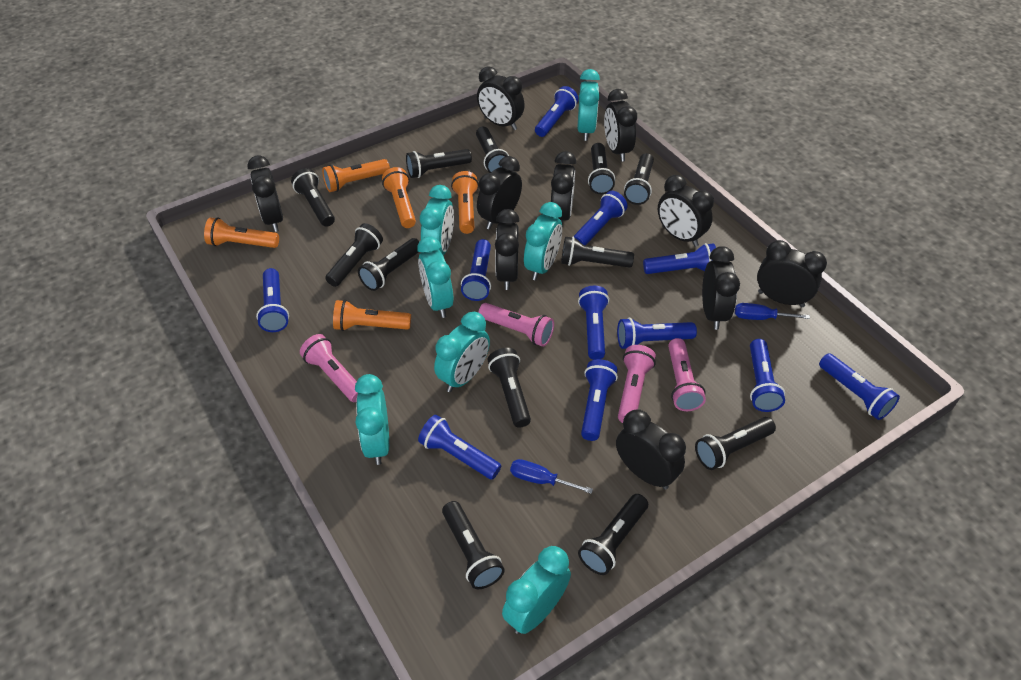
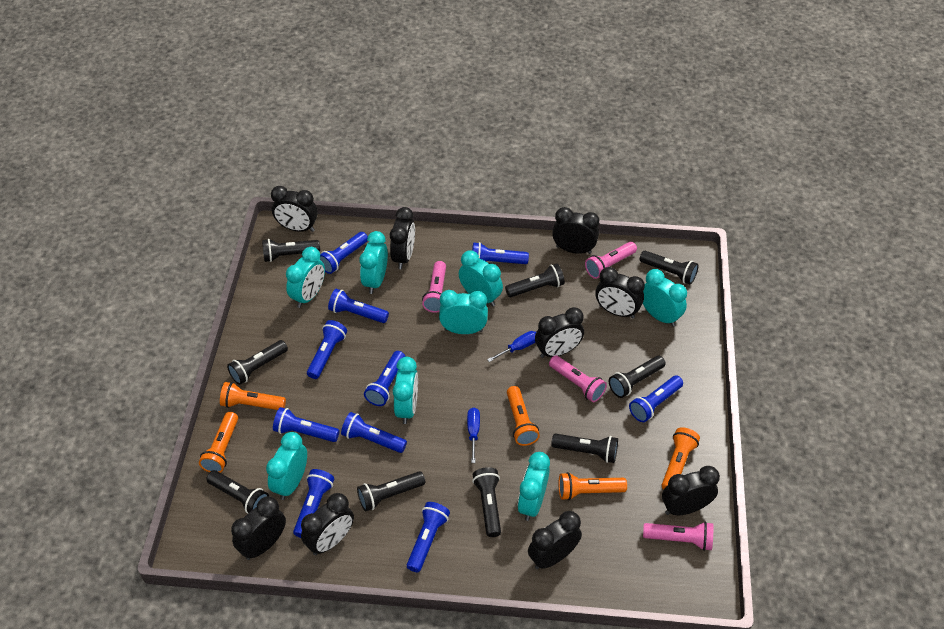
black clock: [248,156,283,232] [477,66,525,130] [477,156,522,230] [495,209,520,290] [551,151,576,223] [604,89,637,161] [616,409,686,490] [658,175,714,247] [702,246,740,330] [757,240,827,307] = 10 -> [231,496,286,560] [271,186,318,232] [301,493,354,555] [390,207,415,269] [528,511,582,569] [535,307,584,358] [552,207,599,254] [595,267,645,319] [662,466,720,515] = 9
black flashlight: [291,168,335,227] [325,223,383,287] [358,238,419,291] [406,149,472,178] [442,501,505,589] [476,127,509,173] [487,348,531,427] [561,236,634,268] [578,494,648,575] [588,143,615,194] [624,153,654,205] [695,417,776,470] = 12 -> [206,470,269,514] [227,340,288,385] [262,239,320,262] [357,471,425,512] [472,467,501,537] [505,264,565,297] [551,434,618,463] [609,356,666,398] [639,251,699,284] = 9
blue flashlight: [256,268,289,332] [418,415,501,480] [461,239,491,301] [535,86,579,137] [574,191,628,245] [578,286,609,360] [581,359,618,441] [617,318,697,349] [643,243,716,274] [750,339,785,412] [819,353,900,420] = 11 -> [273,407,339,442] [293,469,334,538] [307,320,347,379] [319,232,368,274] [328,289,389,323] [341,412,407,453] [364,351,405,406] [407,502,450,572] [472,242,529,264] [629,376,683,422] = 10
turquoise clock: [355,374,389,465] [417,236,454,318] [420,185,454,255] [434,312,490,392] [502,546,571,634] [524,202,562,281] [577,69,600,141] = 7 -> [266,432,307,500] [286,247,325,308] [360,231,388,294] [393,357,418,424] [439,290,488,334] [459,250,503,307] [518,452,550,521] [643,269,687,327] = 8

